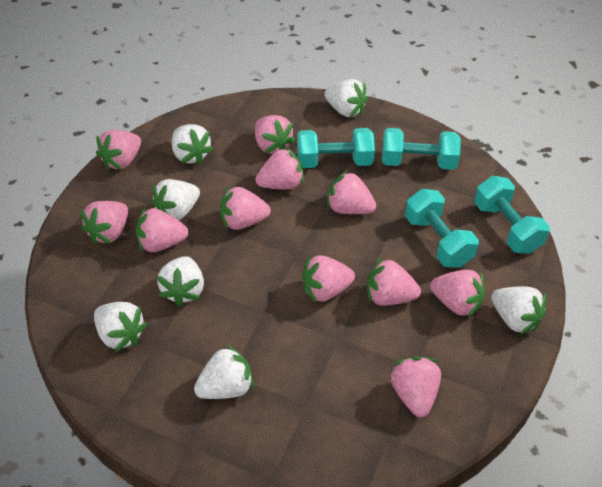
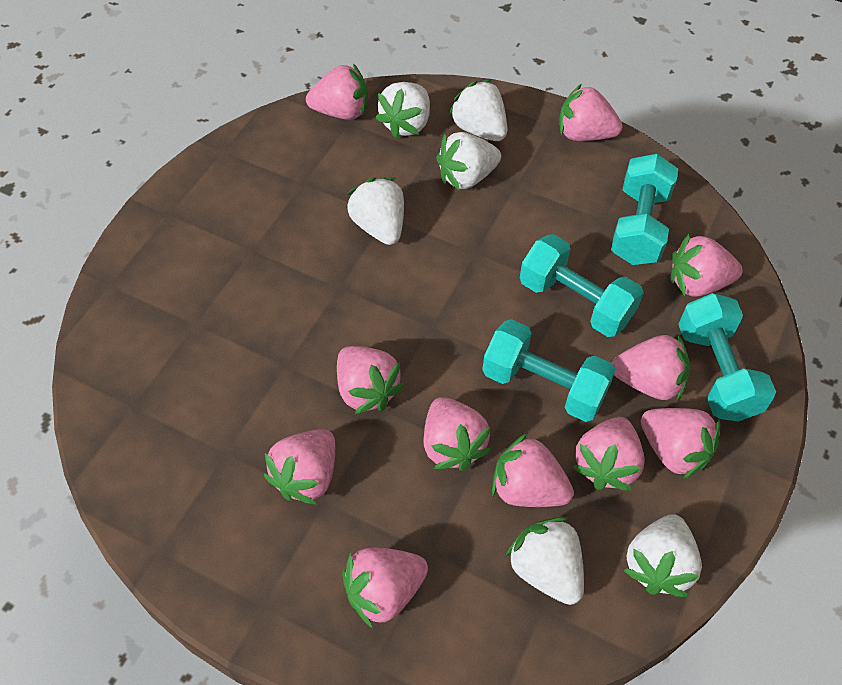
white strawberry: [94,302,147,352] [151,179,200,220] [157,256,204,306] [172,124,213,165] [194,345,254,399] [324,79,368,117] [491,286,546,335] = 7 -> [346,177,404,245] [375,82,430,139] [436,132,501,191] [448,79,507,141] [505,517,584,605] [623,514,702,597] = 6

